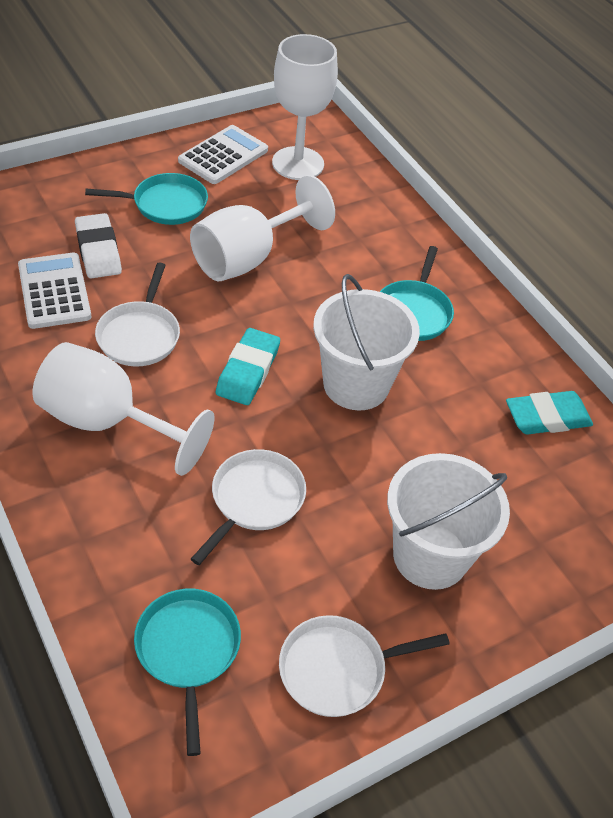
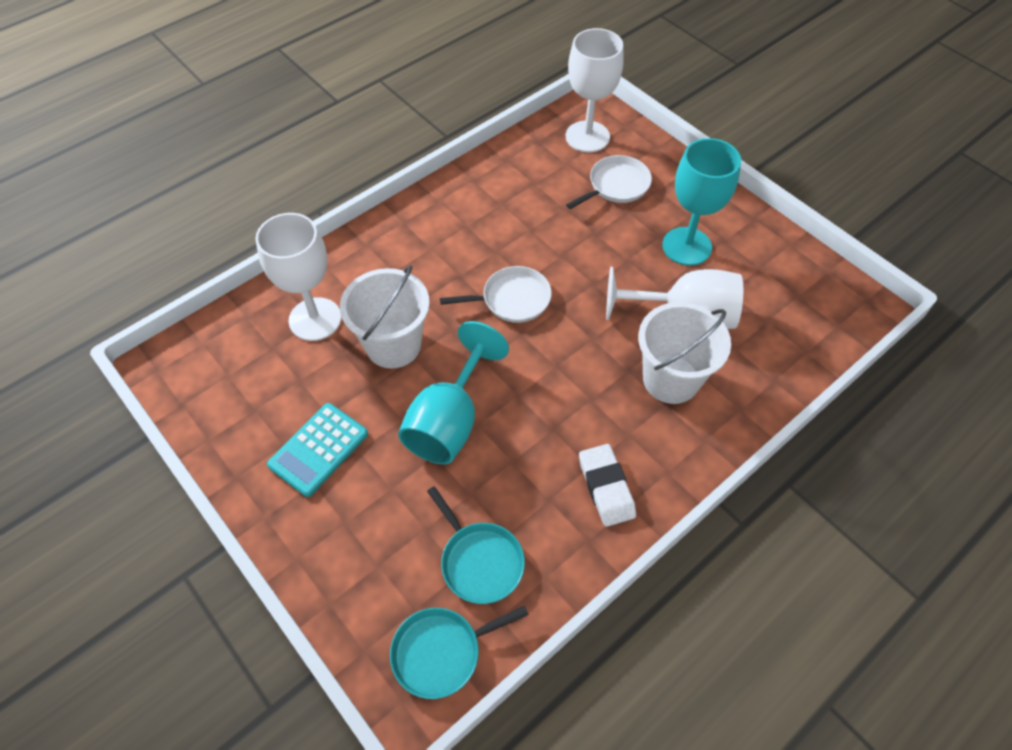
turquoise calculator: none = 0 -> [267,403,368,497] = 1
turquoise eraser: [216,328,280,405] [506,391,593,435] = 2 -> none = 0
turquoise goblet: none = 0 -> [398,321,509,464] [662,138,741,266] = 2
turquoise pan: [85,173,208,225] [134,589,241,756] [380,246,454,341] = 3 -> [390,606,529,699] [427,486,525,604] = 2
white calculator: [18,253,92,329] [178,125,268,184] = 2 -> none = 0
white pan: [95,262,180,366] [191,449,306,565] [279,615,450,717] = 3 -> [440,266,552,323] [566,155,652,209] = 2

